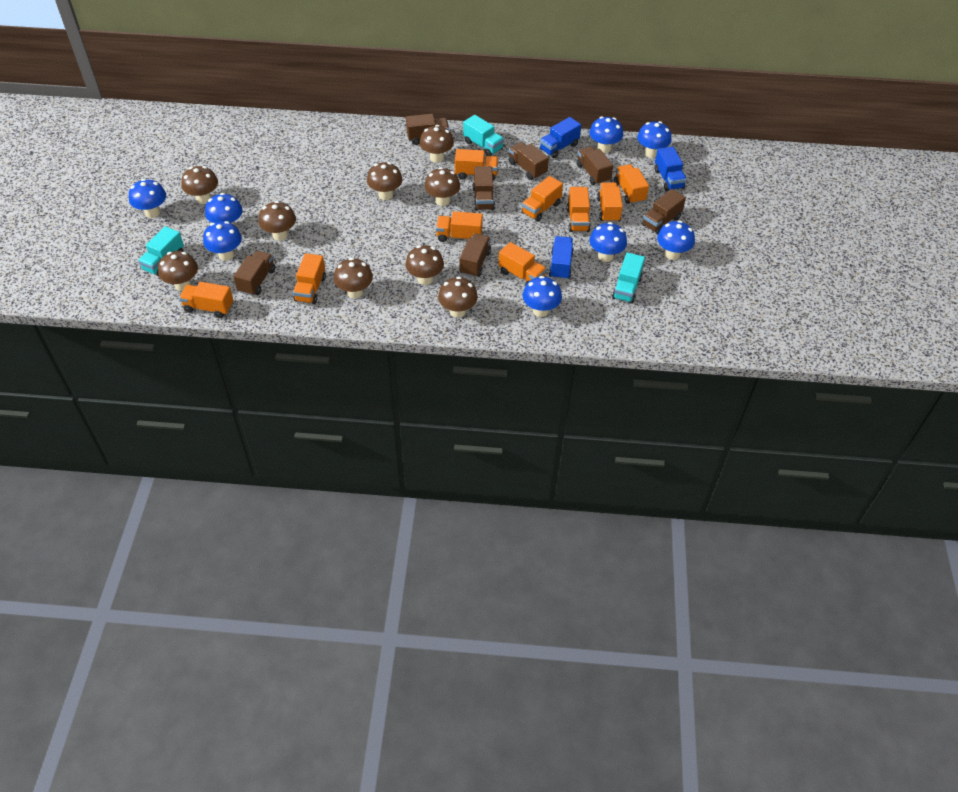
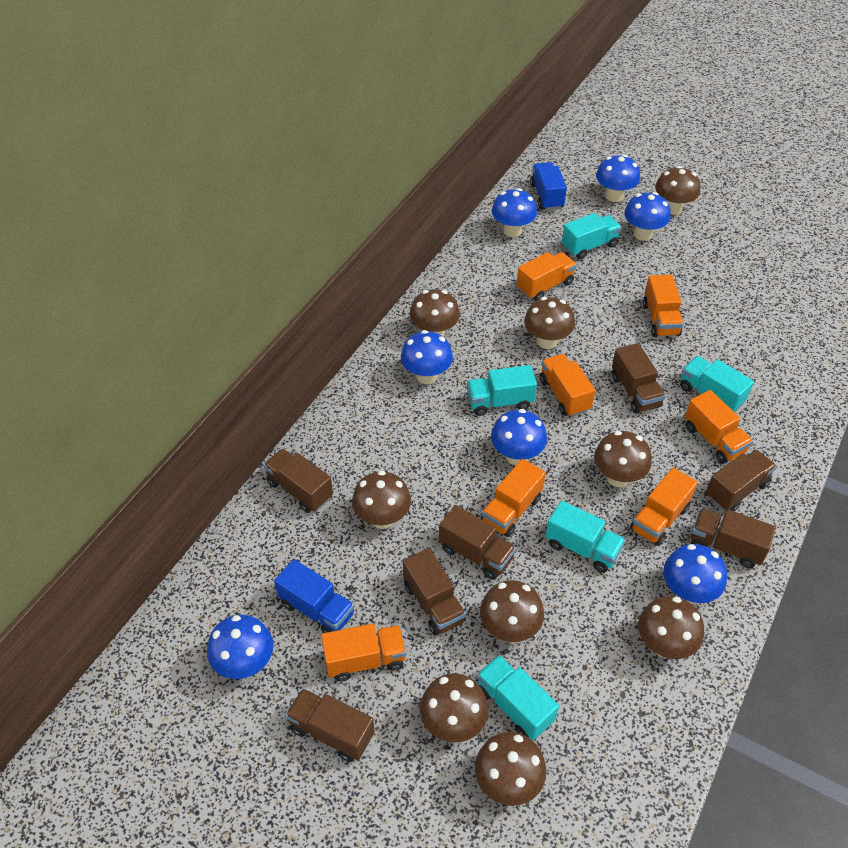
blue mushroom: [129,179,166,218] [203,221,242,261] [205,193,242,225] [522,276,562,317] [589,116,623,153] [589,222,627,262] [637,121,671,158] [657,221,695,260] = 8 -> [207,615,273,679] [401,330,453,384] [491,409,547,465] [492,188,537,237] [596,155,640,202] [624,192,671,241] [663,544,727,604] = 7
blue truck: [540,117,581,158] [549,236,574,280] [654,146,687,191] = 3 -> [274,559,354,633] [530,162,567,210] = 2
orange truck: [179,282,233,318] [293,253,326,304] [436,211,483,242] [455,149,498,180] [498,242,547,284] [522,176,563,222] [567,187,591,232] [597,182,623,222] [614,164,649,204] = 9 -> [321,624,406,681] [481,459,546,537] [517,252,577,301] [540,354,595,417] [630,467,698,546] [643,275,684,337] [685,390,753,464] = 7
turquoise truck: [138,226,184,276] [463,115,504,156] [612,252,645,304] = 3 -> [467,365,537,416] [477,655,559,740] [545,500,625,573] [562,213,622,259] [680,356,754,412] = 5

